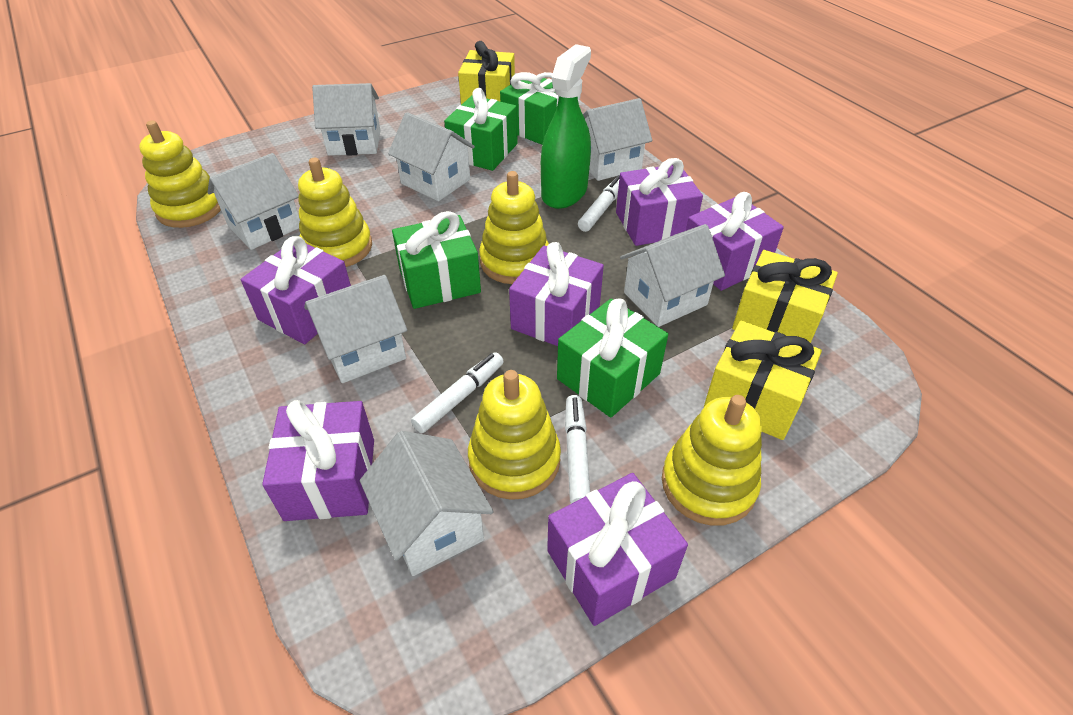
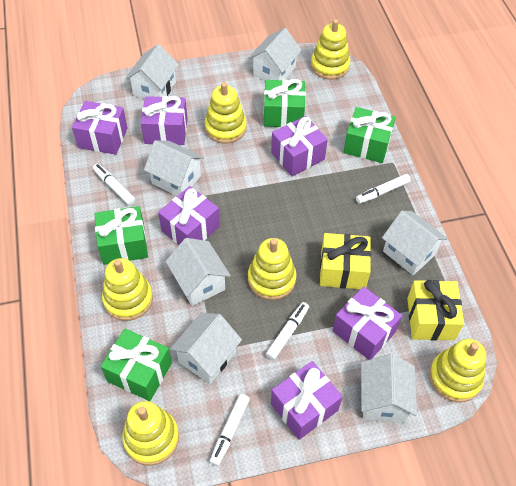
green spray bottle: [541,44,591,209] = 1 -> none = 0
white marker: [411,352,504,433] [565,395,590,504] [578,175,620,232] = 3 -> [93,164,135,205] [210,394,250,466] [266,302,309,360] [356,174,411,204] = 4
yellow gift: [458,41,515,105] [704,321,822,440] [732,250,838,343] = 3 -> [320,233,371,289] [407,280,464,341] = 2
yellow stacking toy: [139,120,221,228] [298,158,372,267] [468,370,561,500] [479,171,549,284] [662,395,762,526] = 5 -> [102,258,153,321] [122,401,179,466] [205,82,247,144] [248,238,296,300] [311,19,350,80] [429,339,486,402] = 6

